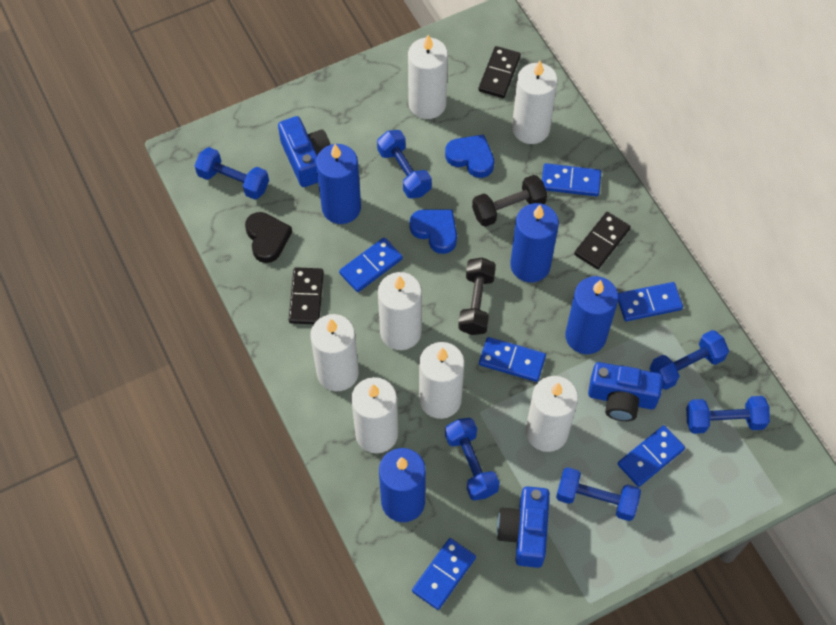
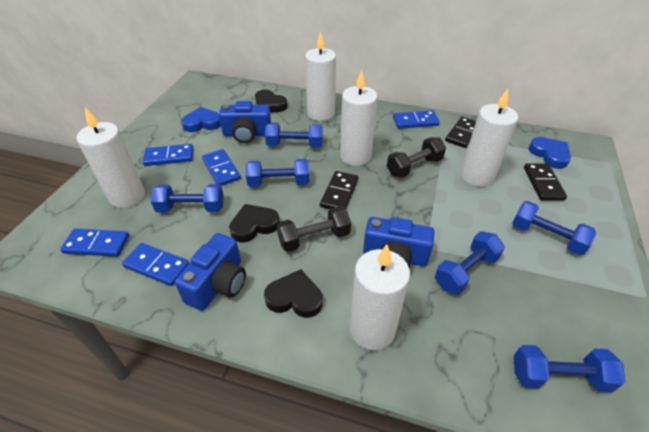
black heart: [245,212,292,263] = 1 -> [229,204,280,243] [255,90,288,113] [264,269,322,318] = 3
blue candle: [316,144,361,224] [379,448,426,522] [510,203,559,283] [565,276,619,354] = 4 -> none = 0
blue domino: [339,237,403,292] [412,538,476,610] [479,337,546,382] [542,163,601,196] [618,282,683,321] [618,425,685,487] = 6 -> [60,229,129,257] [122,243,189,286] [143,144,193,166] [202,149,241,186] [393,110,440,129] = 5
white candle: [310,314,359,391] [351,377,398,453] [378,272,422,350] [408,35,448,119] [419,342,464,419] [512,61,558,144] [526,376,578,452] = 7 -> [76,107,145,208] [305,31,336,121] [340,70,378,166] [350,245,410,350] [461,89,518,187] = 5

